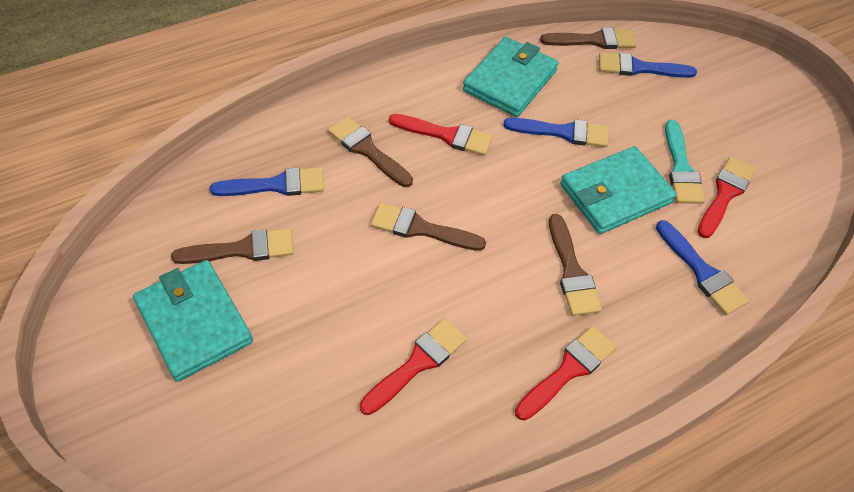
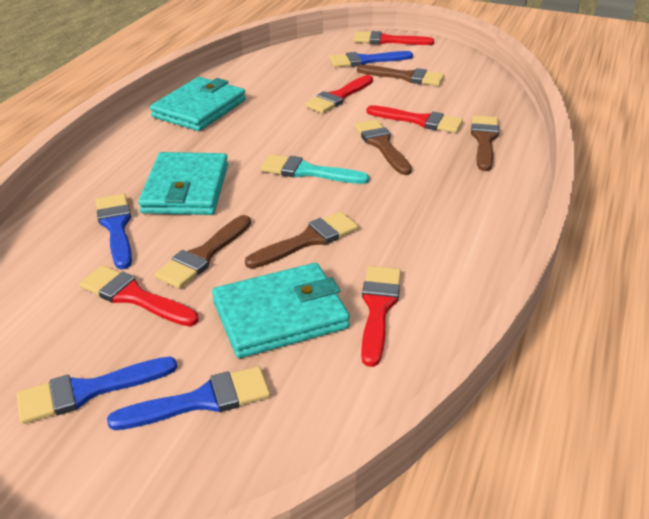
red brush: [360,318,467,415] [389,114,493,156] [515,326,617,420] [697,157,756,238] = 4 -> [79,265,199,326] [305,75,373,113] [353,31,434,45] [361,266,401,367] [367,105,463,133] = 5

